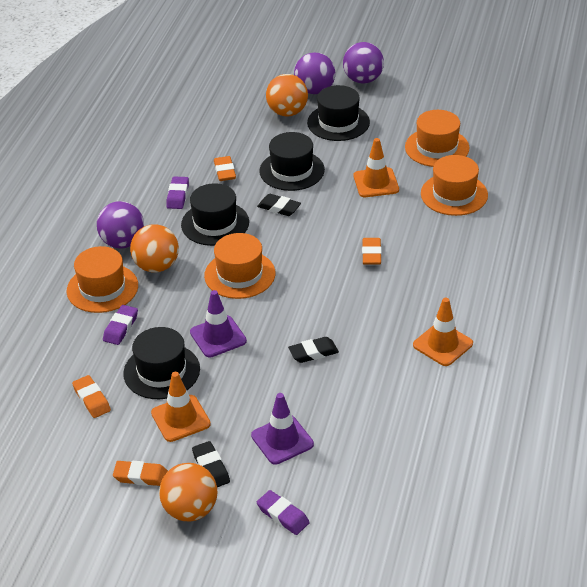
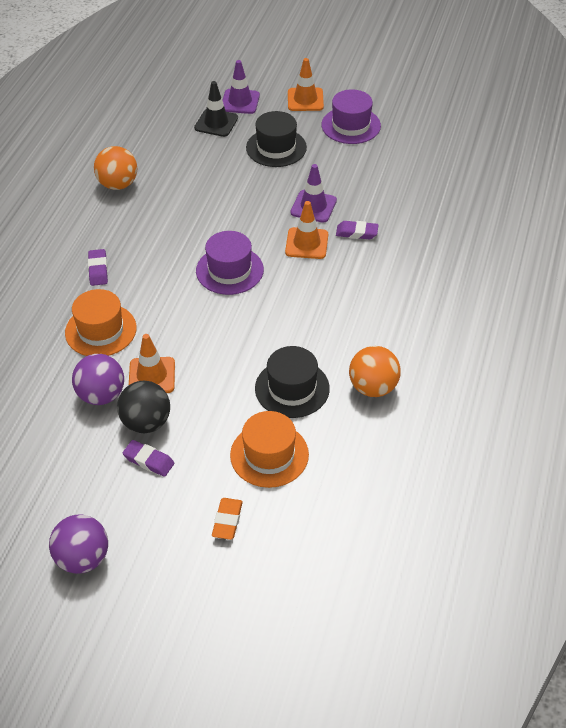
black ball: none = 0 -> [117,381,170,433] = 1
black eraser: [192,441,230,487] [257,194,301,216] [288,337,339,363] = 3 -> none = 0
black hat: [123,327,200,399] [181,183,249,246] [259,132,325,191] [307,85,370,141] = 4 -> [246,111,307,167] [255,346,330,418] = 2
black traffic cone: none = 0 -> [194,81,238,137] = 1
orange ball: [130,224,179,273] [159,463,217,521] [266,74,308,116] = 3 -> [94,146,137,190] [349,346,401,397] = 2
orange eraser: [72,375,111,418] [113,461,168,486] [214,156,236,181] [362,238,382,265] = 4 -> [212,498,243,540] = 1
orange hat: [67,246,138,313] [204,233,275,299] [405,110,470,167] [421,155,488,216] = 4 -> [65,289,137,356] [230,411,309,488] = 2
purple ball: [97,201,144,249] [294,53,335,94] [343,42,384,83] = 3 -> [49,515,108,574] [72,354,124,405] = 2
purple hat: none = 0 -> [196,231,264,295] [321,89,381,144] = 2

